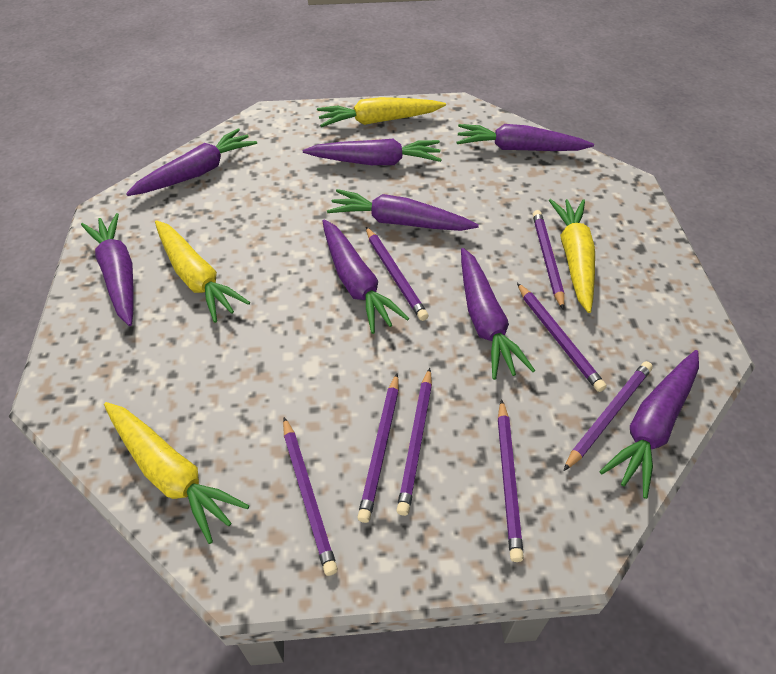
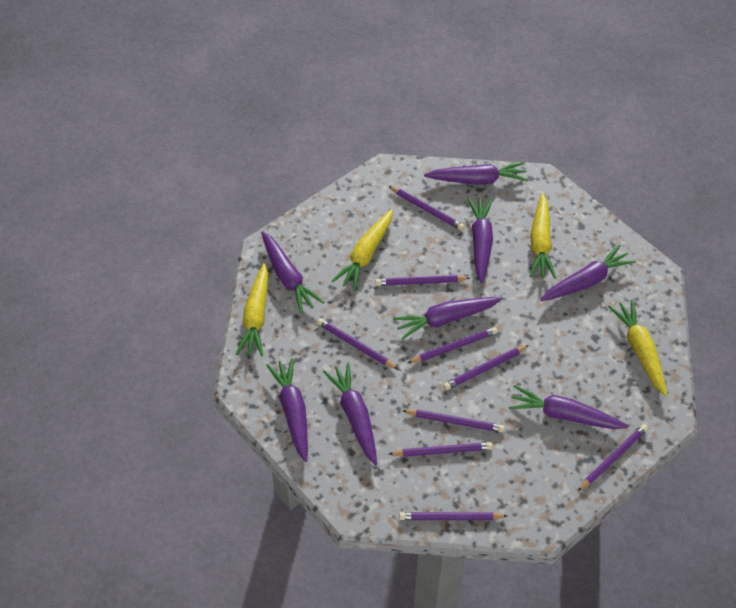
purple pencil: [283,417,338,576] [357,373,399,523] [366,227,429,321] [397,368,432,516] [498,399,524,562] [517,283,607,392] [533,210,564,310] [563,361,653,471] = 8 -> [317,318,398,369] [375,275,470,286] [389,186,464,230] [389,442,493,457] [399,512,507,520] [402,409,505,432] [408,327,497,363] [444,345,529,390] [577,424,648,492] = 9

